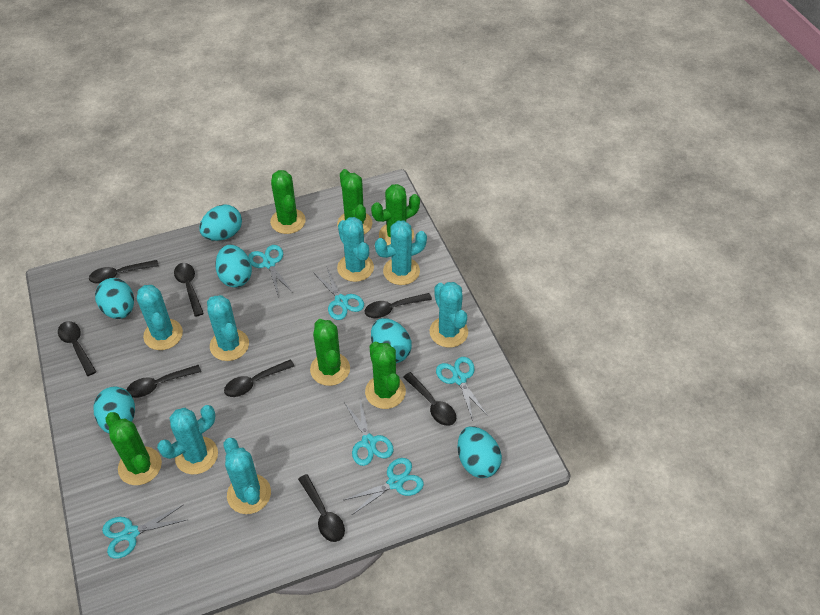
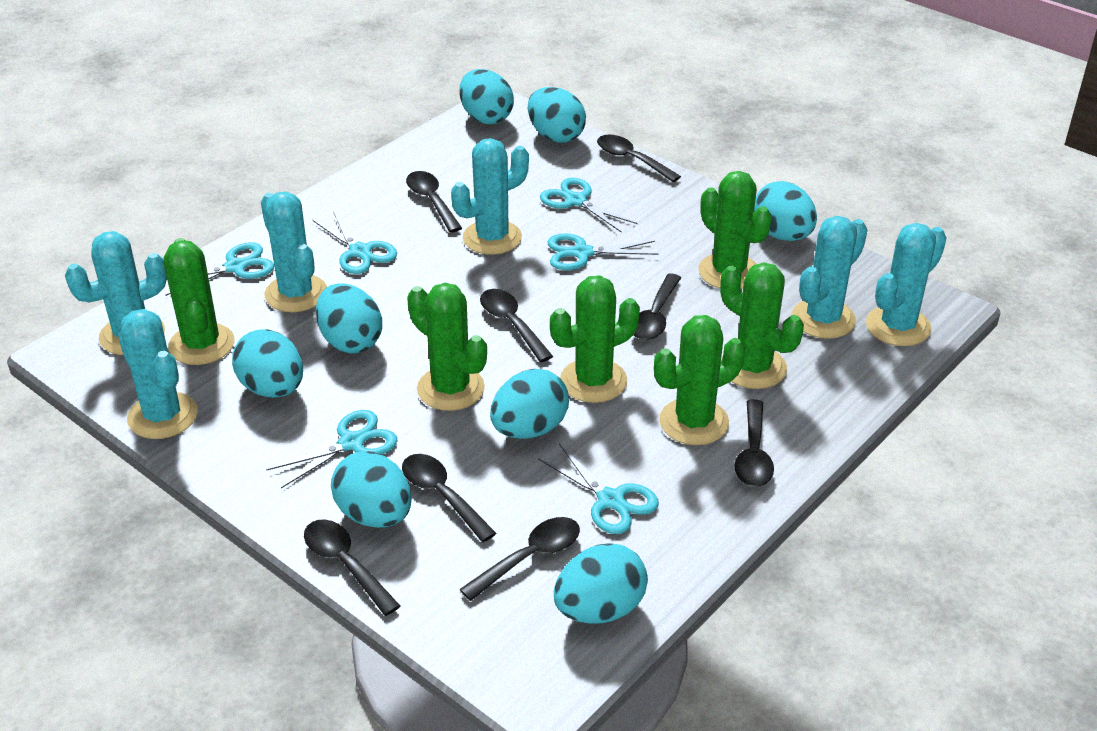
turquoise cactus: [137,285,183,350] [157,405,218,474] [207,295,249,361] [224,438,271,514] [337,217,374,282] [375,220,427,285] [430,282,468,348] = 7 -> [65,231,167,355] [118,309,198,439] [261,192,327,312] [451,138,529,255] [792,216,868,339] [866,223,946,346] = 6
turquoise egg: [94,387,135,433] [95,278,134,319] [199,204,242,241] [215,245,252,288] [371,318,412,363] [458,426,502,478] = 6 -> [232,329,303,398] [316,283,382,353] [331,451,412,528] [459,69,514,124] [490,369,569,439] [528,87,586,143] [554,543,648,624] [754,181,817,241] = 8

